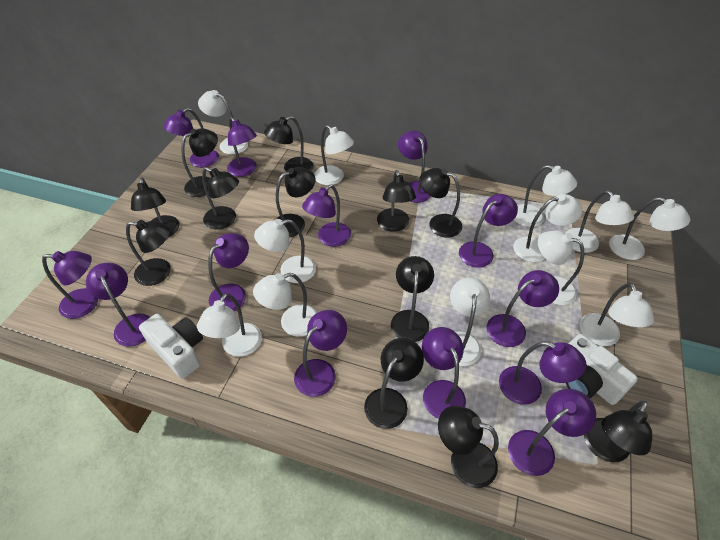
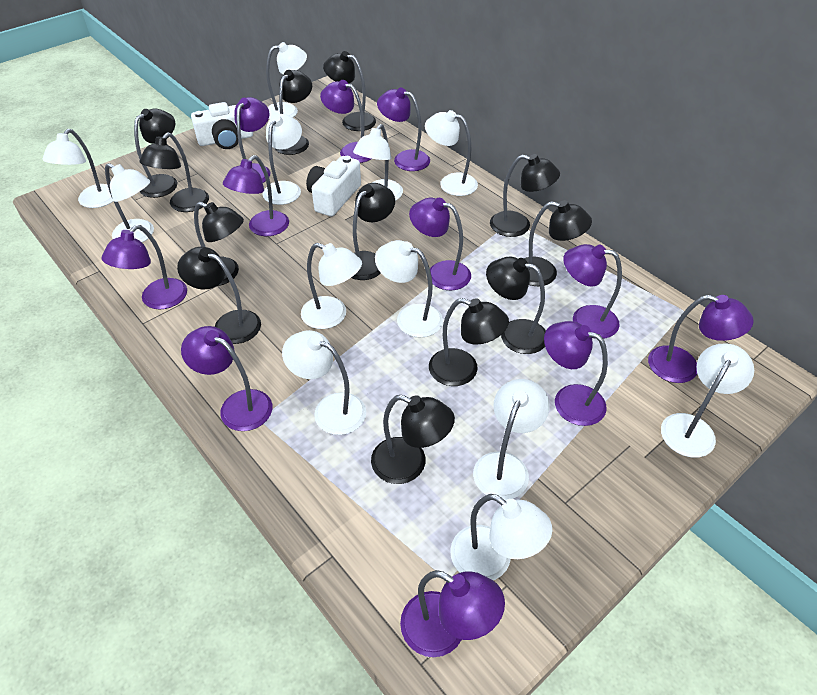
purple lamp: [42,251,98,319] [86,263,150,347] [163,108,219,167] [208,233,249,311] [227,117,257,177] [294,310,347,397] [302,185,351,247] [398,131,431,203] [422,327,466,419] [459,194,518,268] [487,270,559,347] [499,341,586,405] [508,389,596,476] = 13 -> [101,225,187,309] [181,326,272,431] [223,155,289,236] [234,97,271,183] [320,80,371,163] [377,87,430,171] [400,570,505,657] [409,198,471,290] [544,321,608,426] [563,244,622,339] [648,295,754,383] = 11

